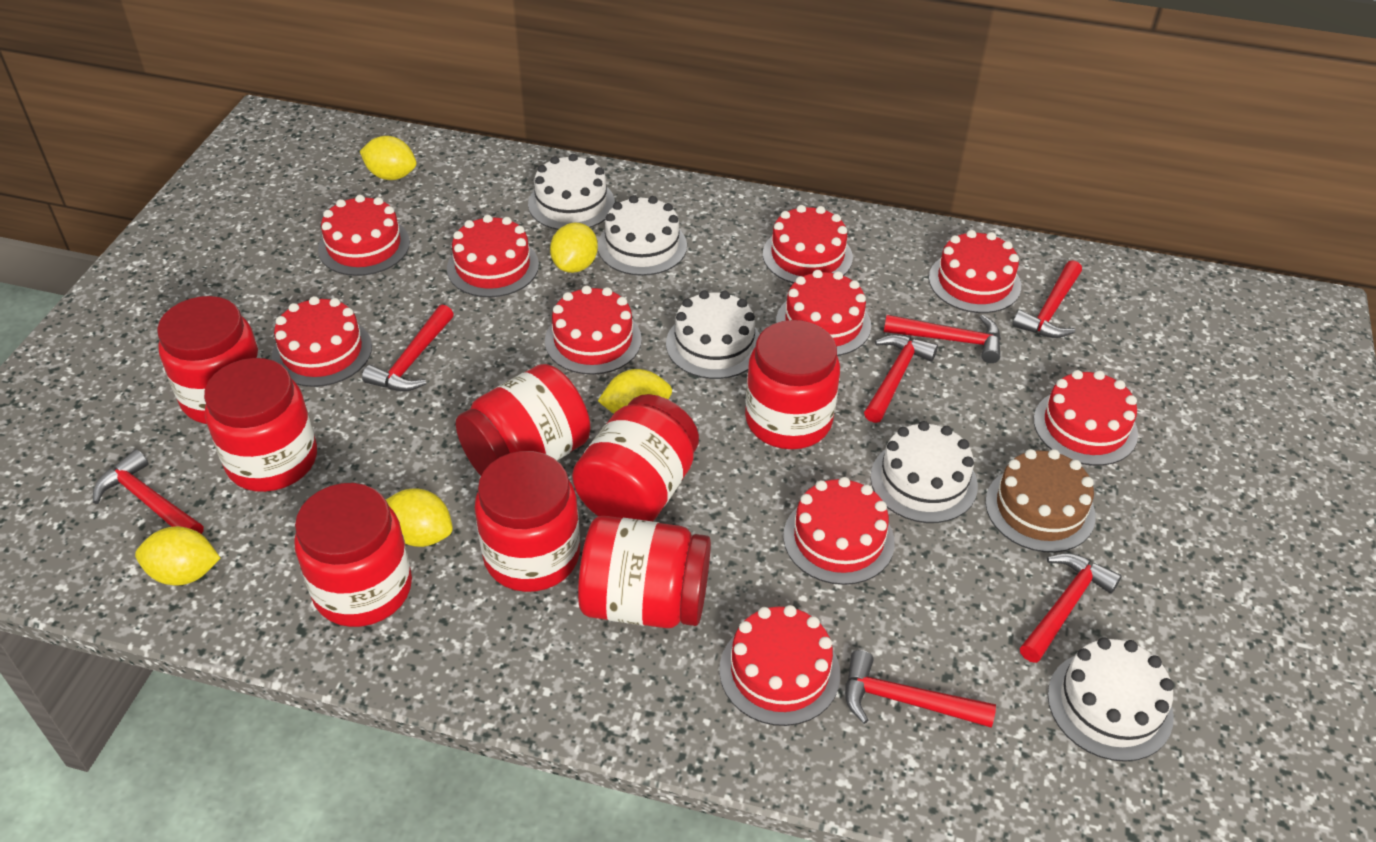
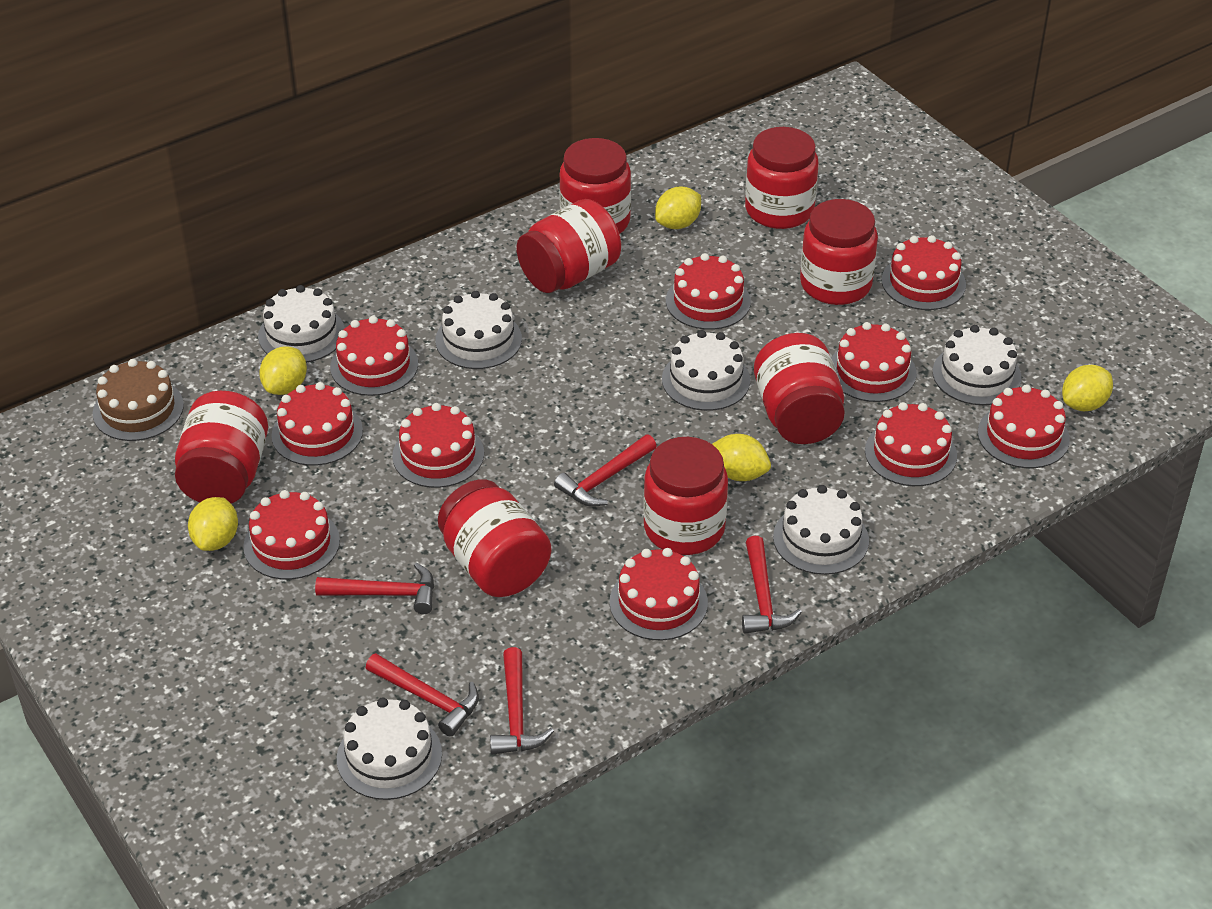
red hammer: [93,449,203,534] [362,304,454,392] [845,650,996,727] [864,334,938,423] [884,315,1001,363] [1012,260,1082,338] [1020,553,1122,663] = 7 -> [315,563,434,614] [366,653,479,737] [490,647,554,755] [554,434,656,507] [742,536,802,633] = 5
white cake: [528,154,615,230] [598,195,687,276] [666,290,760,379] [870,421,978,523] [1048,637,1174,762] = 5 -> [258,285,345,363] [337,697,442,800] [435,291,522,369] [662,330,750,411] [773,485,869,575] [933,325,1022,405] = 6

